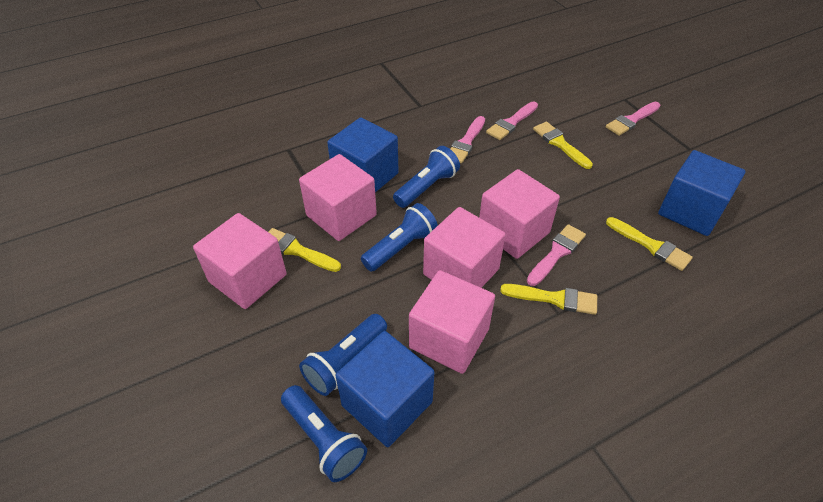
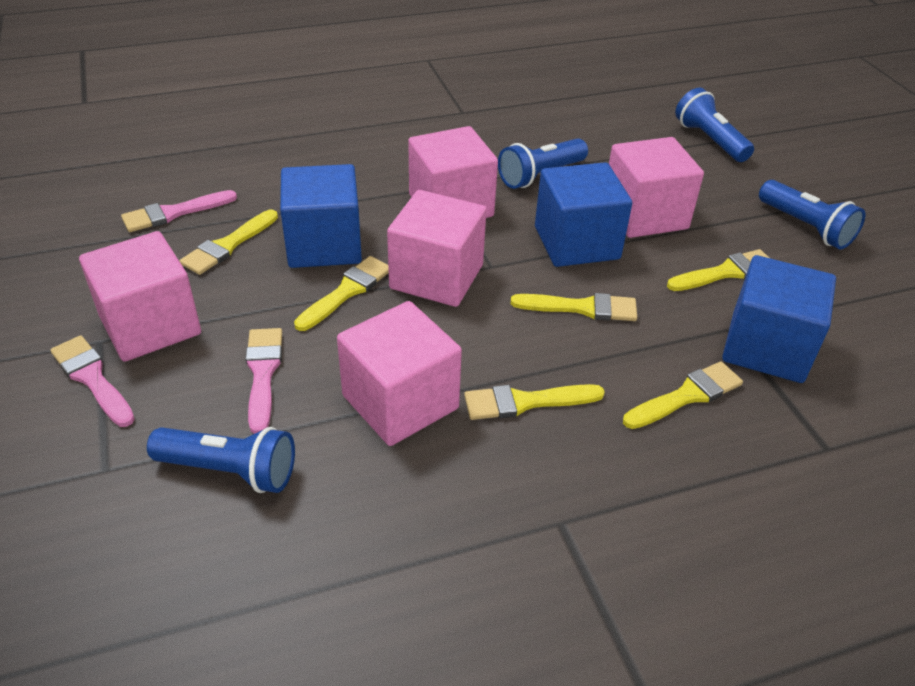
pink brush: [450,116,485,163] [486,101,538,140] [527,224,586,286] [606,102,660,136] = 4 -> [50,335,135,427] [121,190,237,232] [245,328,282,434] = 3
yellow brush: [269,228,341,272] [500,284,597,315] [533,122,593,169] [606,217,693,271] = 4 -> [180,210,278,275] [294,256,389,331] [464,384,605,420] [511,293,637,321] [623,361,743,429] [667,249,769,291] = 6

